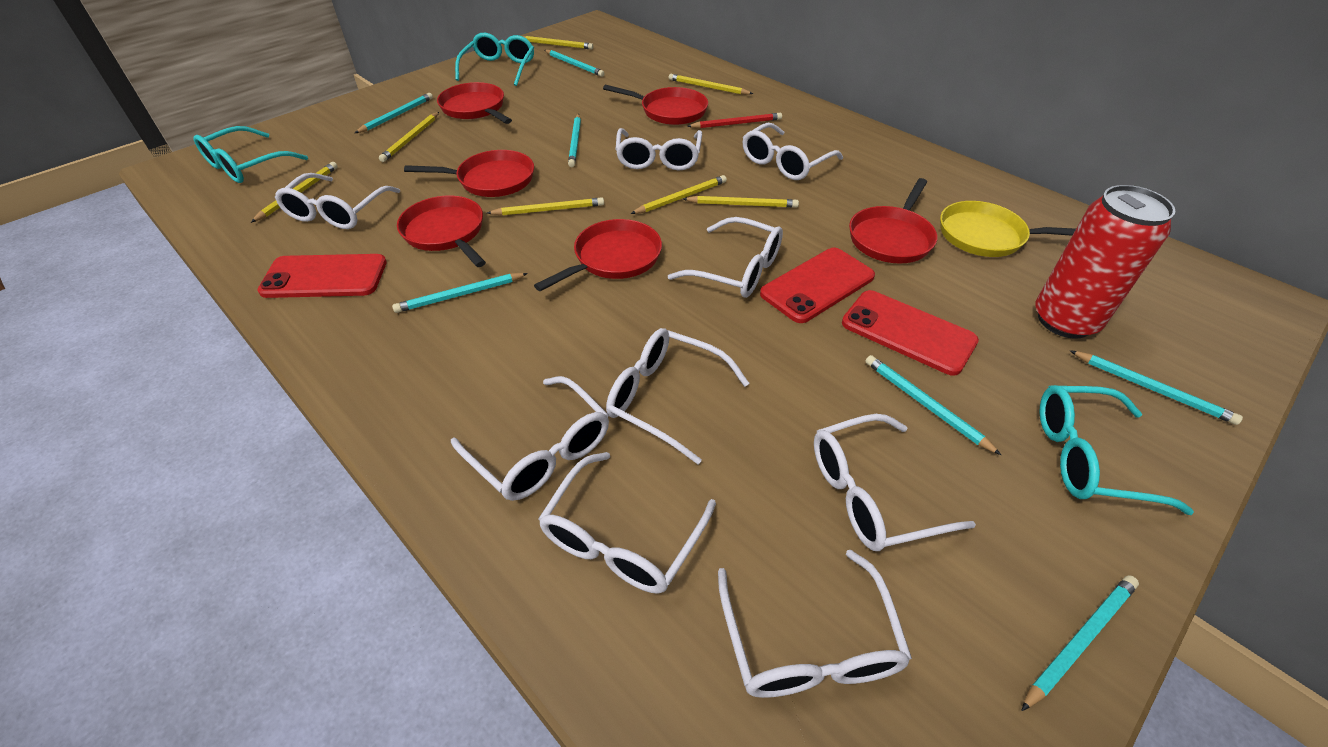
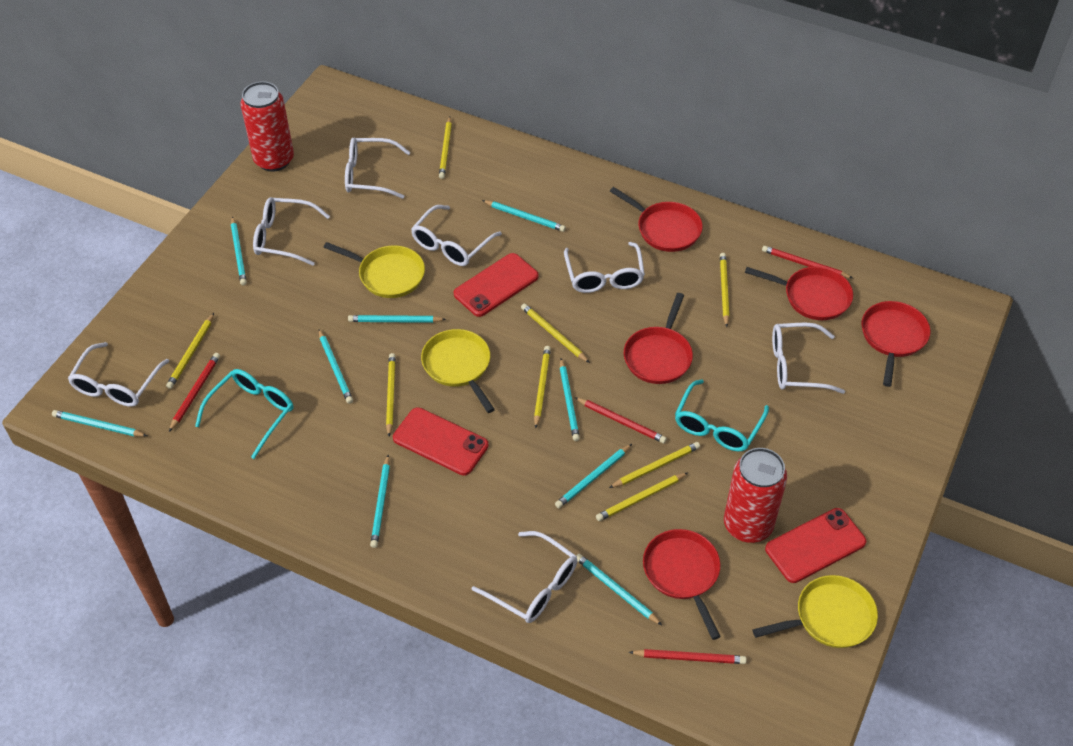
red can: [1035,185,1175,339] = 1 -> [240,81,294,172] [724,448,787,543] = 2
red pan: [397,196,486,267] [404,150,534,197] [437,82,512,124] [534,219,662,291] [603,85,708,125] [849,178,937,263] = 6 -> [610,187,703,252] [624,293,693,384] [643,529,721,640] [745,267,853,320] [861,301,930,387] = 5
red pencil: [687,113,782,128] = 1 -> [169,353,220,432] [574,397,667,443] [629,649,747,664] [762,246,853,278] = 4
turquoise glasses: [194,126,308,183] [455,33,534,86] [1039,385,1194,515] = 3 -> [195,369,293,459] [675,379,769,452] = 2
turquoise pencil: [355,93,433,133] [392,273,528,313] [545,50,605,77] [568,114,581,167] [865,355,1001,455] [1021,575,1139,711] [1069,350,1243,425] = 7 -> [52,410,147,437] [231,216,247,285] [319,329,353,404] [348,315,446,323] [370,455,390,548] [482,200,566,232] [555,444,632,508] [560,358,580,441] [576,554,662,625] = 9
white glasses: [275,173,400,229] [451,376,609,501] [538,452,716,594] [606,328,749,465] [615,128,702,171] [668,217,783,298] [718,550,912,698] [743,123,843,180] [814,414,976,551] = 9 -> [68,342,169,407] [253,197,330,266] [345,138,410,199] [411,205,502,266] [472,531,577,623] [564,242,645,293] [772,323,845,394] = 7
yellow pan: [940,201,1076,257] = 1 -> [324,242,425,298] [421,329,495,413] [753,575,878,648] = 3
yellow pencil: [251,162,338,223] [379,112,439,162] [487,197,604,216] [523,36,593,50] [631,175,727,214] [668,74,753,95] [683,196,799,208] = 7 -> [166,313,214,389] [386,353,396,436] [439,117,452,179] [521,304,590,363] [534,346,551,428] [596,473,688,521] [609,442,700,488] [720,253,730,327] = 8

